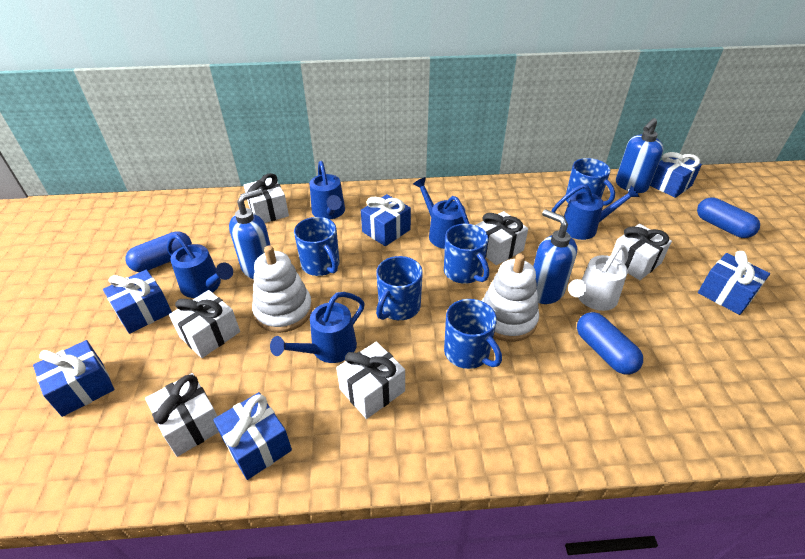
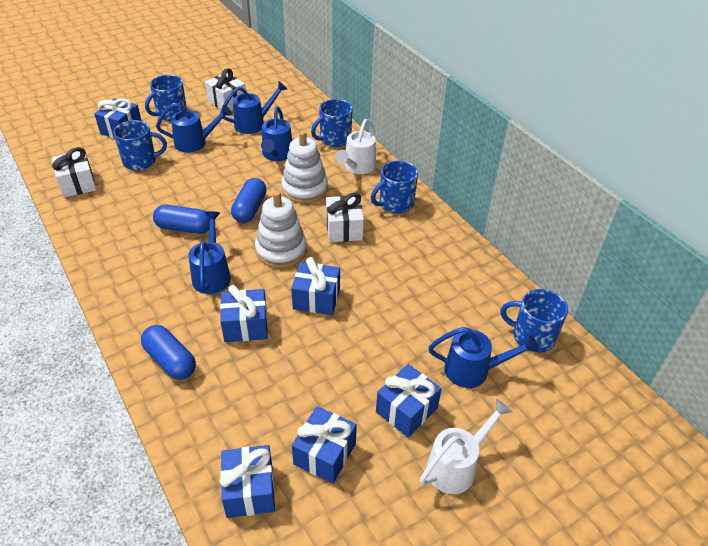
blue soap dispenser: [229,189,271,279] [533,209,577,304] [616,118,664,193] = 3 -> none = 0
white gift: [145,373,219,457] [169,290,240,358] [244,173,289,223] [336,342,405,419] [476,211,528,265] [612,224,672,280] = 6 -> [52,147,96,198] [205,68,246,111] [326,193,364,242] = 3
white watering can: [568,244,628,311] = 1 -> [335,119,376,174] [420,399,512,494] = 2

